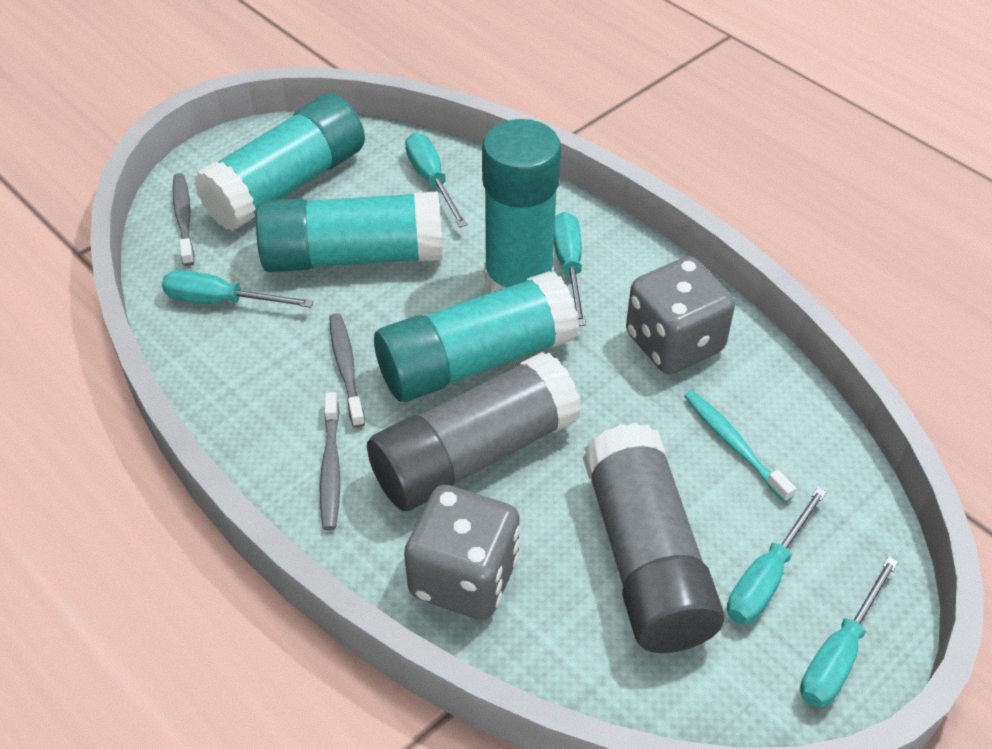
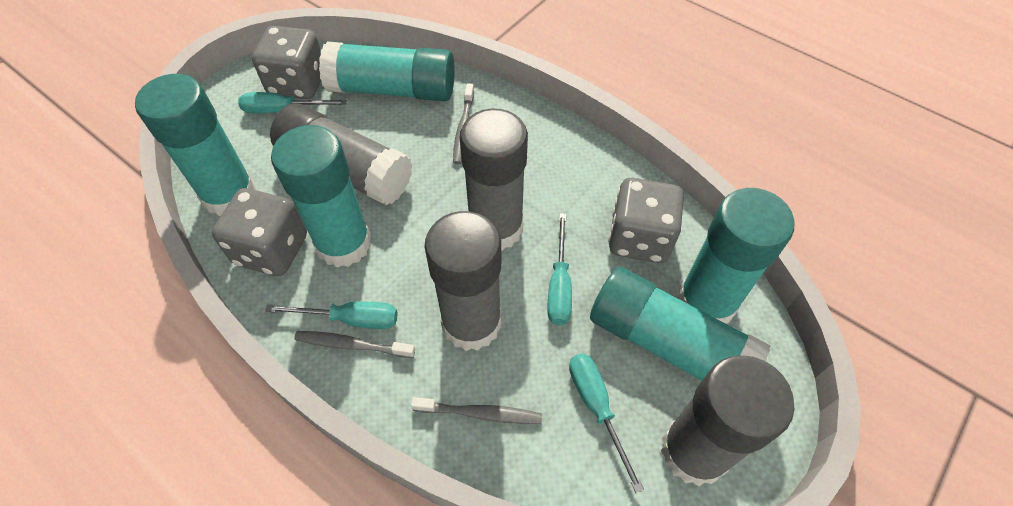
grey dice: [404,485,520,620] [626,256,735,374] = 2 -> [212,188,307,276] [252,26,321,99] [608,178,684,263] = 3
grey glue stick: [367,352,582,511] [583,423,725,653] = 2 -> [270,103,413,206] [424,211,501,351] [459,109,528,251] [661,355,794,486] = 4
turquoise glue stick: [194,94,365,231] [256,191,443,272] [374,271,579,402] [482,119,561,293] = 4 -> [135,74,256,216] [271,125,371,268] [319,42,454,101] [590,267,771,381] [678,188,794,324] = 5
turquoise screwdriver: [162,270,314,308] [405,133,467,227] [554,212,586,326] [727,487,827,625] [800,556,899,708] = 5 -> [238,92,347,113] [265,301,398,329] [547,213,572,325] [569,353,644,493] = 4
turquoise toothbrush: [684,390,796,503] = 1 -> none = 0

